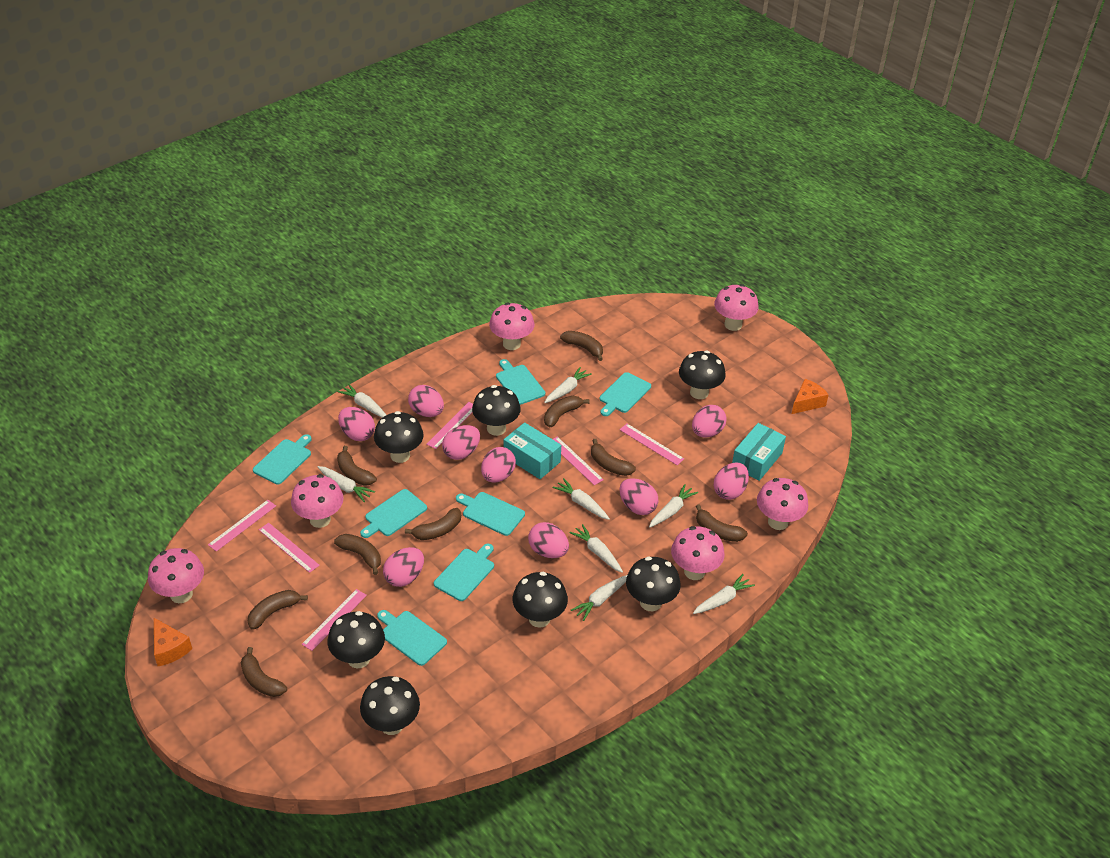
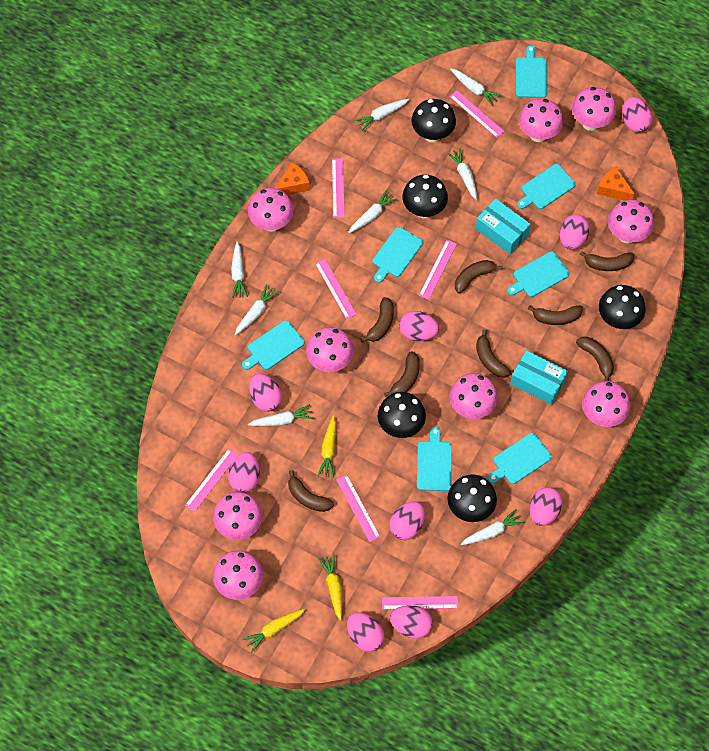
black mushroom: [328,611,385,668] [360,676,420,735] [374,411,424,463] [472,385,520,436] [513,572,568,628] [626,557,680,611] [679,351,726,399] = 7 -> [378,392,426,438] [402,175,448,218] [411,99,456,143] [447,474,497,522] [599,285,646,329] = 5
brown banana: [241,647,287,697] [248,590,308,630] [334,534,381,575] [337,446,377,486] [405,508,461,540] [544,396,590,427] [560,331,603,361] [591,439,636,476] [696,504,748,542] = 9 -> [288,470,334,512] [360,297,394,343] [384,351,420,397] [455,260,503,294] [476,329,511,378] [527,305,583,325] [576,337,614,381] [580,251,634,271] = 8
pink mushroom: [148,548,204,603] [291,474,344,528] [489,303,535,350] [671,526,725,580] [714,284,759,331] [757,478,808,530] = 6 -> [213,492,262,540] [213,551,263,600] [248,188,294,232] [306,327,354,372] [450,373,498,419] [519,98,563,142] [572,87,616,131] [582,381,630,427] [608,200,654,243] = 9
pink ruler: [208,500,276,552] [259,523,320,573] [302,589,367,651] [426,402,473,449] [553,437,604,485] [620,424,684,465] = 6 -> [185,449,238,512] [315,259,357,319] [332,158,345,218] [336,475,380,542] [382,596,458,610] [419,240,457,300] [450,90,504,138] = 7
yellow carrot: none = 0 -> [242,609,305,653] [317,416,336,477] [318,554,342,621] = 3

